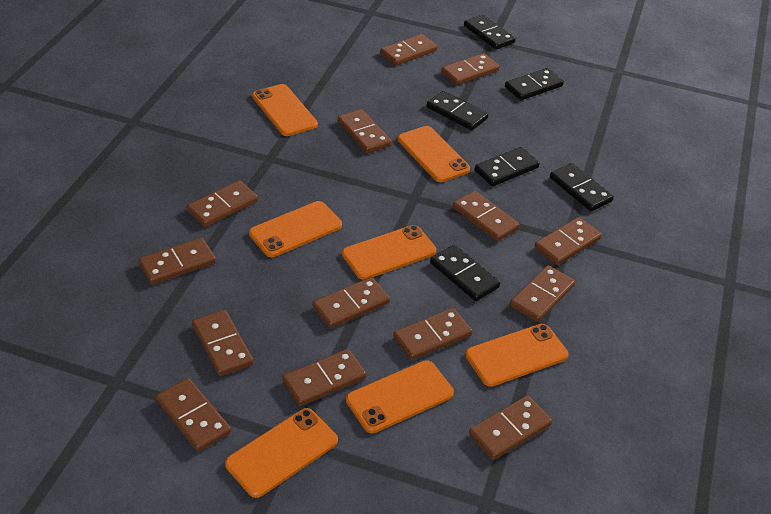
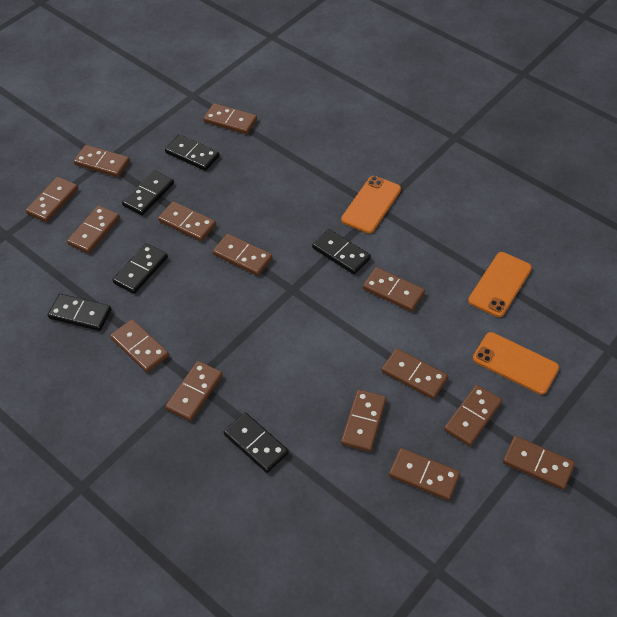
orange phone: [225,408,338,498] [249,201,342,257] [252,84,318,136] [342,225,436,280] [346,360,454,433] [398,126,470,182] [465,324,569,387] = 7 -> [341,176,401,233] [468,252,532,317] [473,332,559,395] = 3

